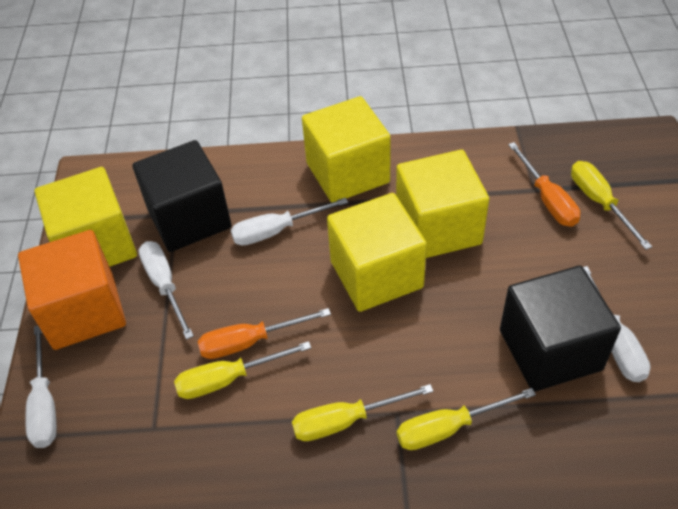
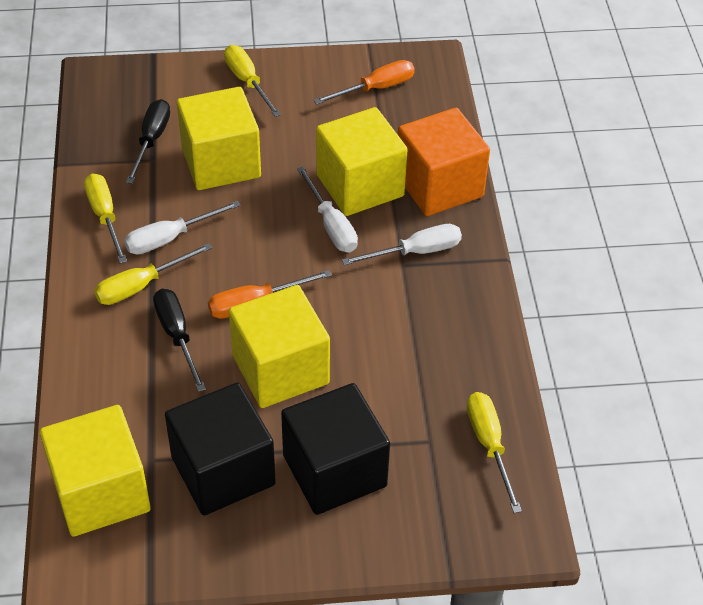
black screwdriver: none = 0 -> [126,99,170,184] [153,289,206,392] = 2
white screwdriver: [25,326,57,448] [138,241,194,340] [231,198,348,246] [583,266,651,382] = 4 -> [124,201,241,255] [297,167,358,252] [342,224,462,265] = 3

